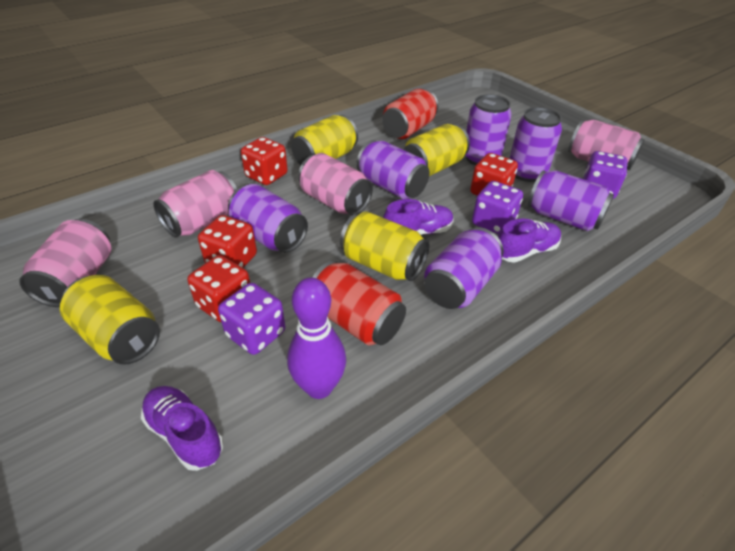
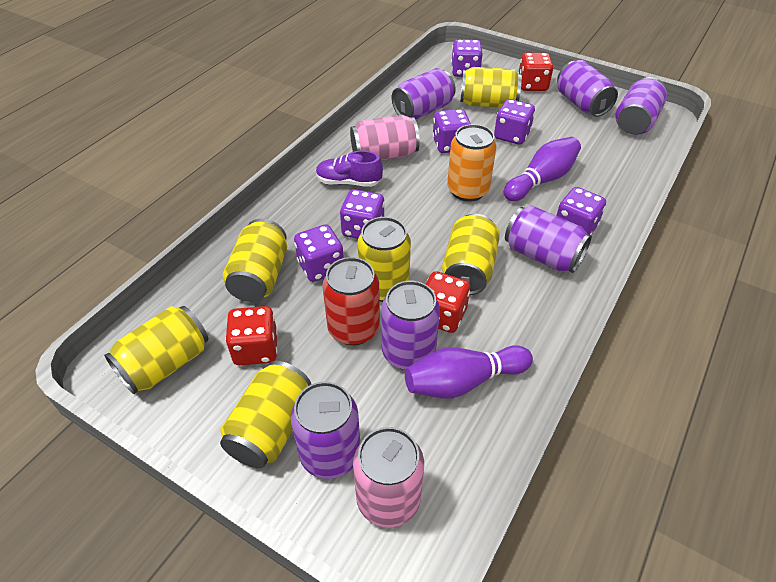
orange can: none = 0 -> [447,124,497,202] = 1
pink can: [19,219,111,307] [153,170,237,238] [298,153,373,215] [568,119,645,170] = 4 -> [350,115,420,160] [353,427,424,528] = 2
purple bowling pin: [287,278,346,399] = 1 -> [405,345,533,399] [504,137,581,201] = 2
purple dice: [218,283,286,355] [472,181,523,234] [583,151,628,199] = 3 -> [294,224,344,282] [340,189,385,239] [433,109,471,153] [451,39,483,77] [494,99,535,145] [556,187,606,235] = 6
purple shoe: [141,386,223,471] [383,199,454,235] [498,218,561,263] = 3 -> [316,151,383,187] = 1
red can: [312,261,406,346] [382,89,438,139] = 2 -> [322,257,380,345] = 1
red dice: [187,255,250,322] [198,215,257,268] [241,137,288,185] [470,153,518,196] = 4 -> [225,306,278,366] [426,271,470,333] [518,53,553,91] = 3
yellow can: [60,275,160,365] [291,115,358,165] [340,211,430,281] [403,124,470,176] = 4 -> [104,306,208,394] [220,361,311,468] [223,219,287,302] [358,217,411,302] [442,214,500,295] [460,67,522,108] = 6

